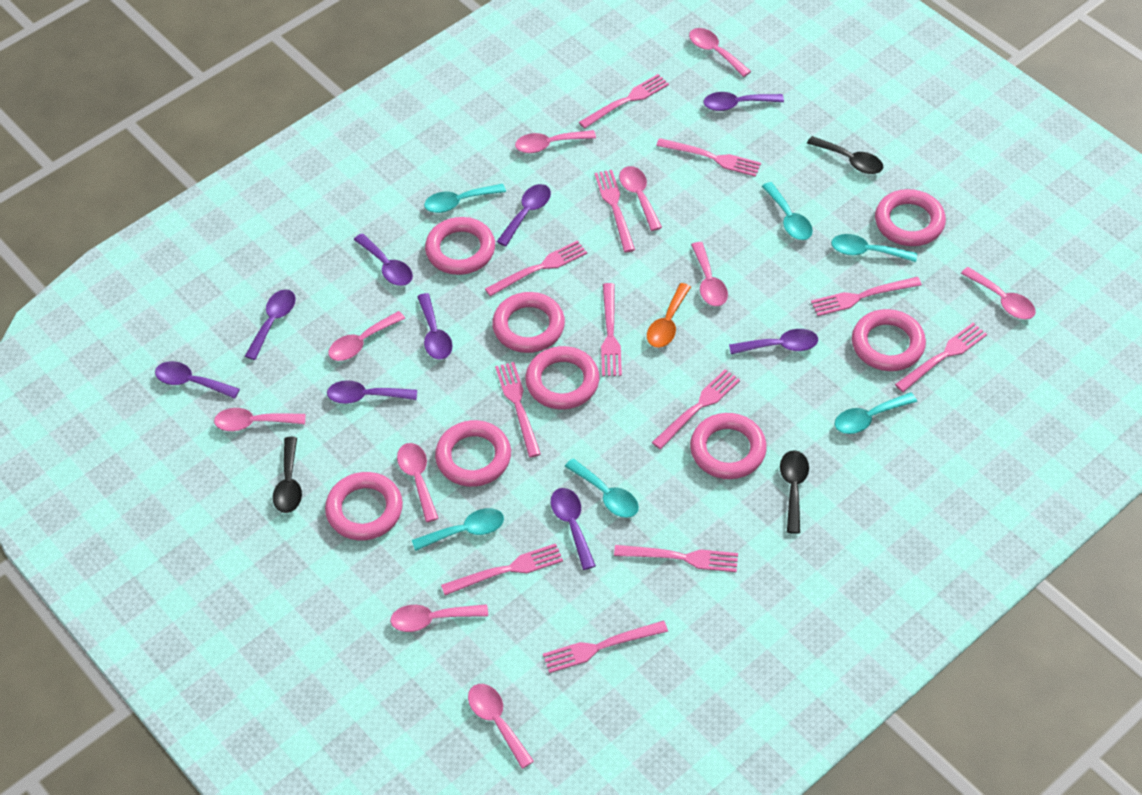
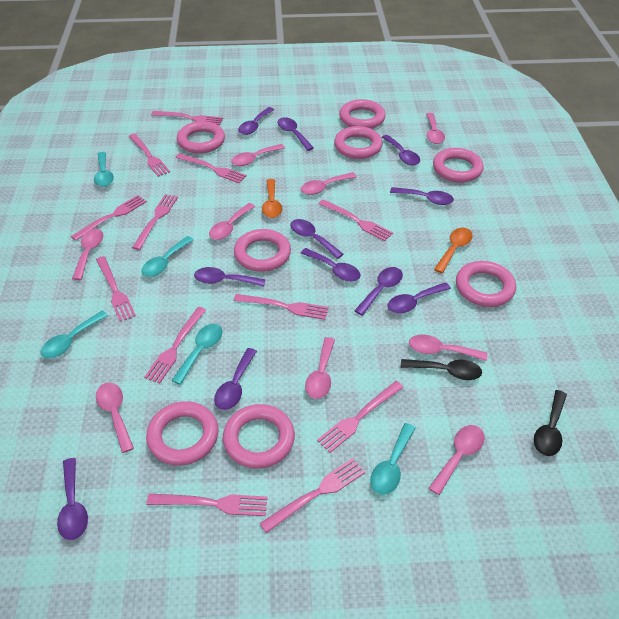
black spoon: [273,437,302,513] [780,450,809,534] [807,136,883,174] = 3 -> [401,359,482,380] [534,390,567,456] = 2
orange spoon: [647,283,691,348] = 1 -> [262,179,282,218] [434,228,473,273] = 2
pink spoon: [214,408,306,431] [328,311,405,361] [390,604,488,632] [397,443,439,522] [468,684,534,769] [515,130,596,153] [619,166,662,231] [689,28,751,77] [691,242,728,306] [961,267,1036,319] = 10 -> [72,229,103,280] [96,382,134,453] [209,203,255,240] [231,144,285,166] [301,172,357,195] [305,337,335,399] [409,334,487,361] [426,113,445,144] [428,425,485,495] = 9
purple spoon: [155,361,240,399] [245,289,296,360] [327,380,417,404] [354,233,413,286] [417,293,453,360] [497,184,551,246] [551,488,596,570] [703,92,784,111] [729,329,818,354] = 9 -> [57,458,88,540] [194,267,266,287] [214,348,257,410] [238,107,274,135] [277,117,314,151] [290,219,343,259] [301,248,360,282] [354,267,403,316] [382,135,420,165] [388,282,451,314] [390,187,454,205] = 11
turquoise spoon: [412,508,504,551] [424,184,506,213] [565,458,639,518] [762,182,813,240] [831,234,917,262] [835,392,917,434] = 6 -> [40,311,108,358] [94,152,114,187] [141,236,194,277] [171,324,223,385] [370,423,415,495] = 5

